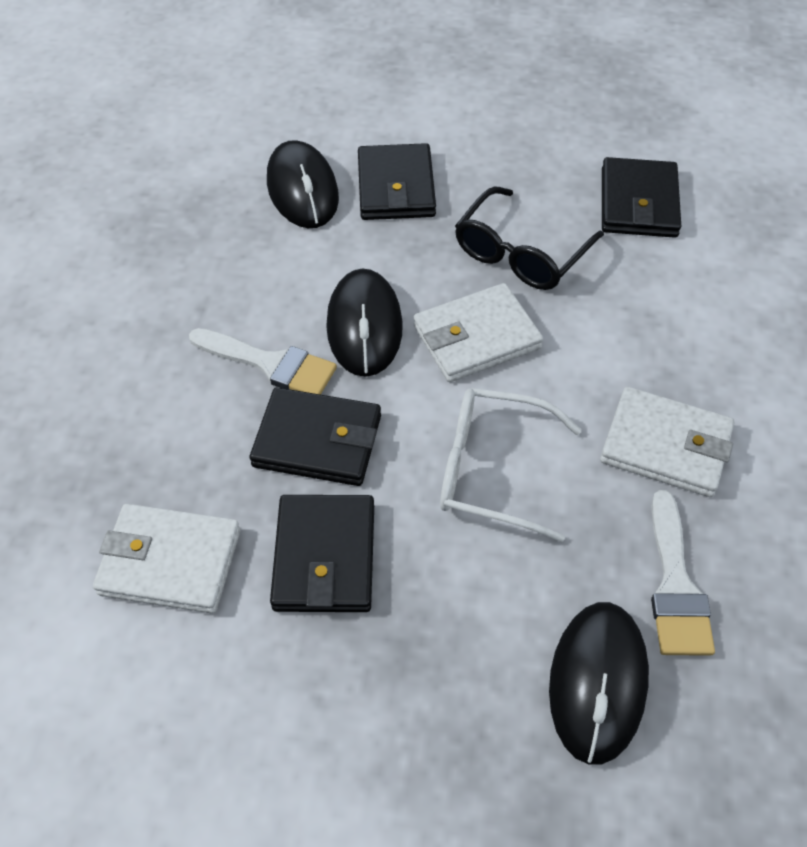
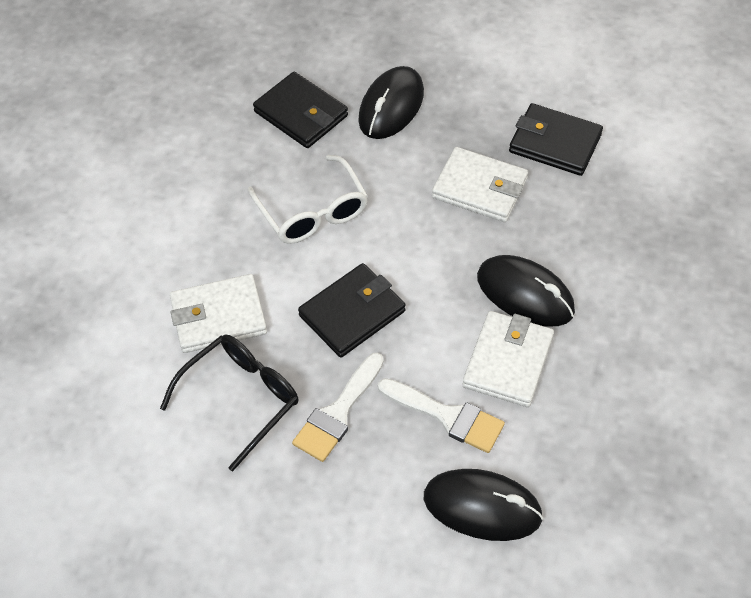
black wallet: [250,387,381,486] [270,495,374,612] [358,143,436,220] [602,157,681,238] = 4 -> [253,72,348,148] [298,263,406,358] [509,103,603,176] = 3

